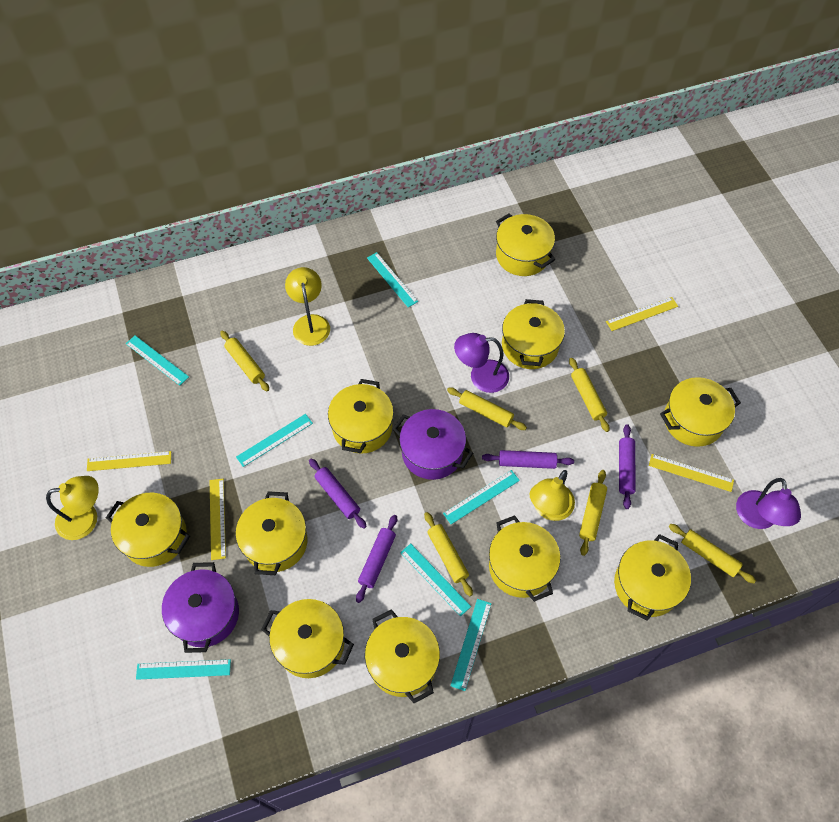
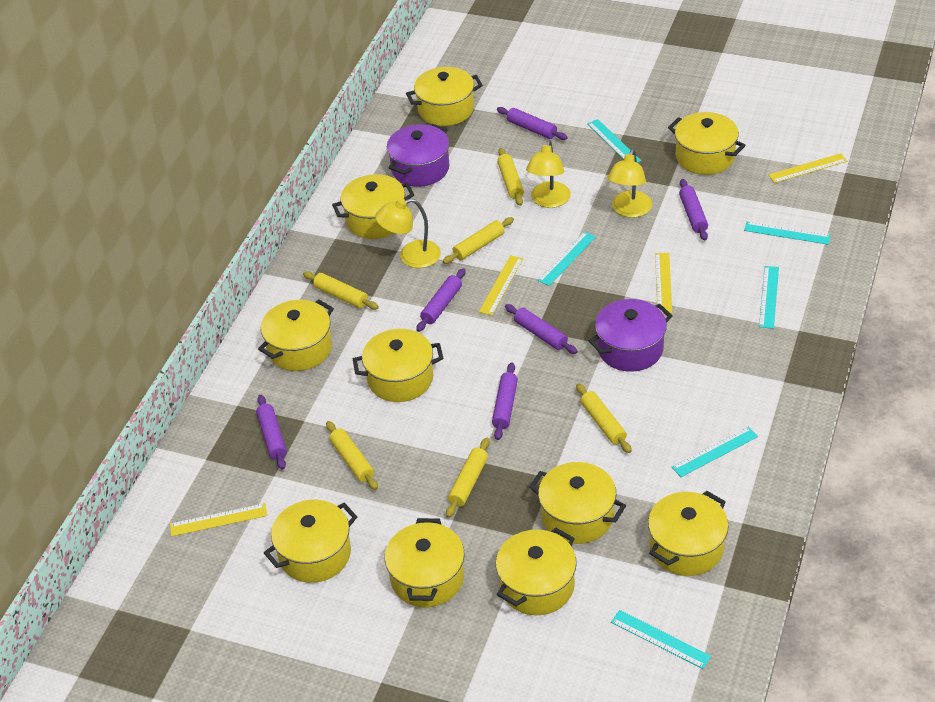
purple lamp: [454,333,509,393] [736,478,801,529] = 2 -> none = 0
purple rolling pin: [309,458,367,529] [356,515,397,603] [482,450,574,469] [619,424,636,509] = 4 -> [256,395,287,470] [416,268,466,332] [492,362,518,440] [497,107,568,140] [505,304,578,354] [679,179,708,241] = 6
turquoise ruler: [126,336,189,386] [136,659,231,680] [236,414,313,467] [367,252,418,307] [400,543,471,617] [443,470,520,524] [451,599,492,691] = 7 -> [538,232,596,286] [587,119,641,163] [611,610,711,669] [672,426,758,477] [744,221,831,245] [759,266,779,329] = 6

